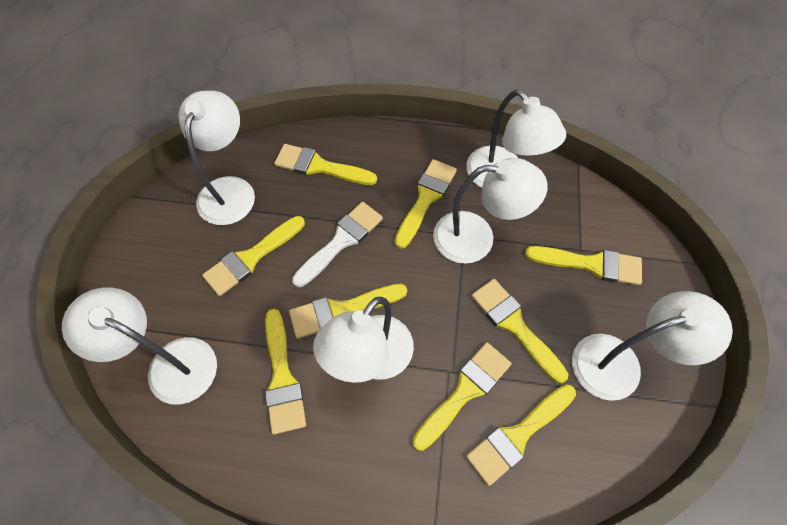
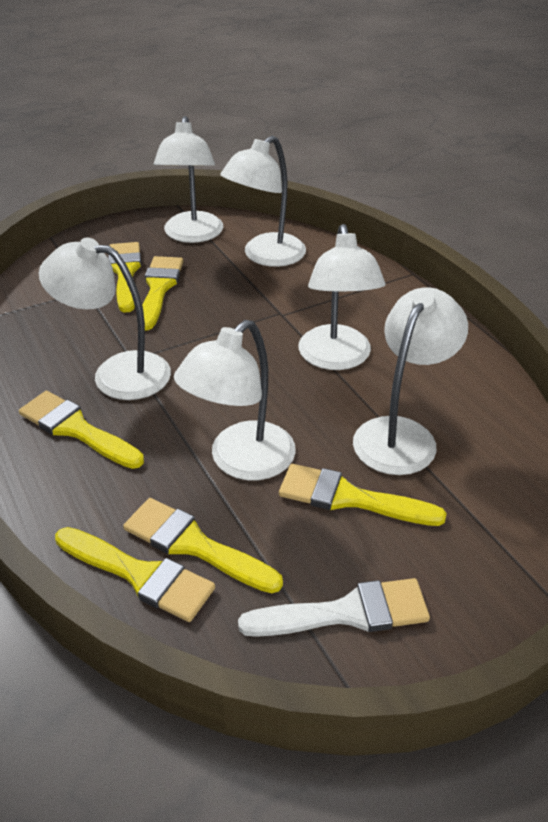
yellow brush: [202,216,305,296] [265,309,306,435] [274,144,377,185] [289,284,407,339] [394,159,457,249] [412,342,511,451] [466,384,576,486] [471,279,568,383] [525,246,642,285] = 9 -> [19,391,144,469] [55,527,215,622] [108,242,141,313] [123,498,283,593] [142,256,183,331] [279,464,447,526] = 6

